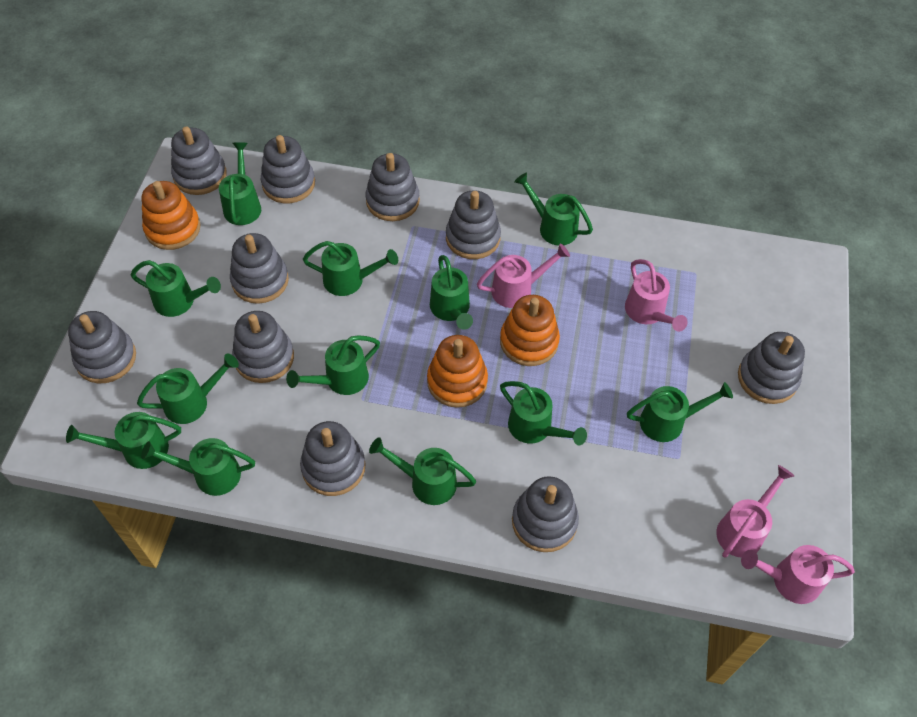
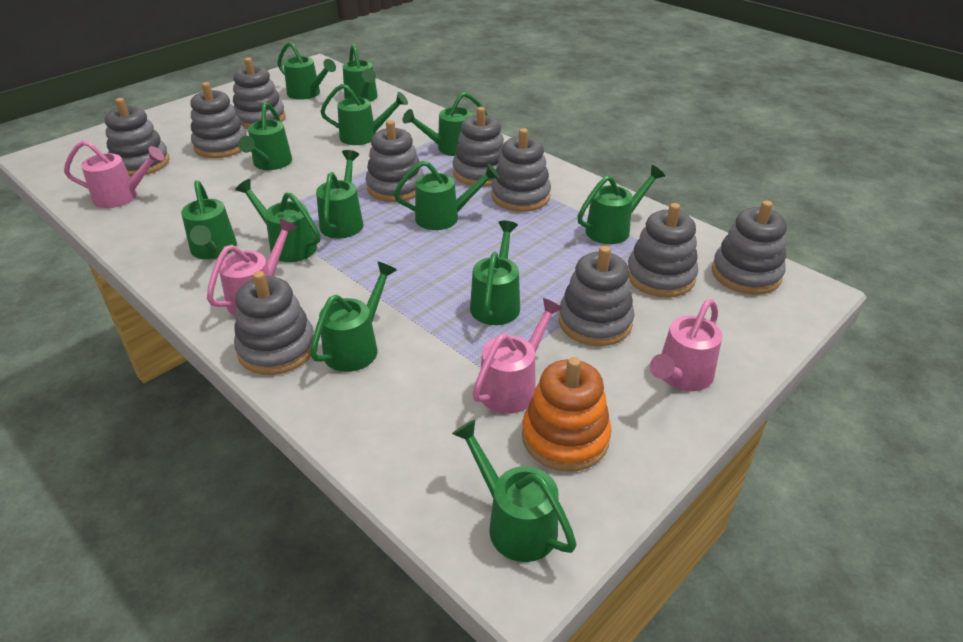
green watering can: [66,412,181,469] [131,260,221,317] [137,353,239,424] [141,438,255,496] [219,142,261,225] [286,335,380,395] [303,241,398,296] [369,437,476,505] [430,255,473,330] [500,381,587,445] [514,173,593,245] [627,382,733,442] = 12 -> [181,180,237,259] [235,179,320,262] [238,102,292,170] [277,42,336,100] [310,262,397,372] [316,150,363,238] [320,84,408,145] [343,44,378,102] [394,161,499,230] [403,92,488,156] [452,420,577,562] [470,221,520,325] [577,165,665,244] = 13
orange stacking toy: [142,181,201,250] [427,335,488,408] [500,295,560,366] = 3 -> [522,357,611,472] = 1

